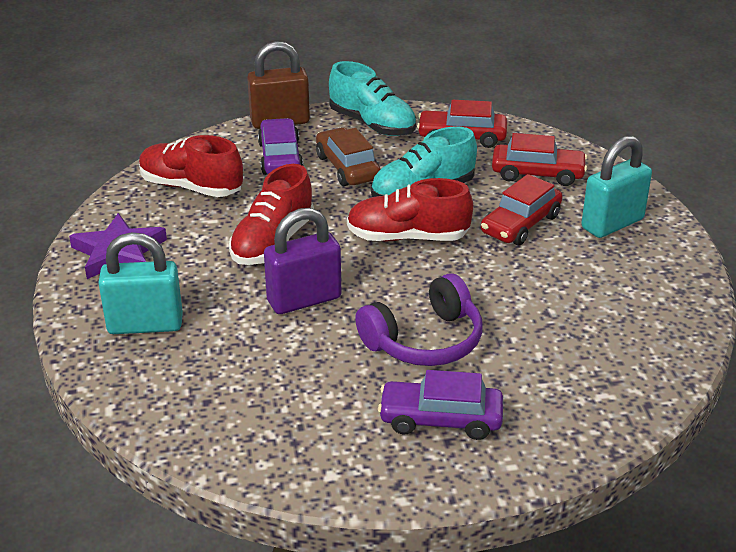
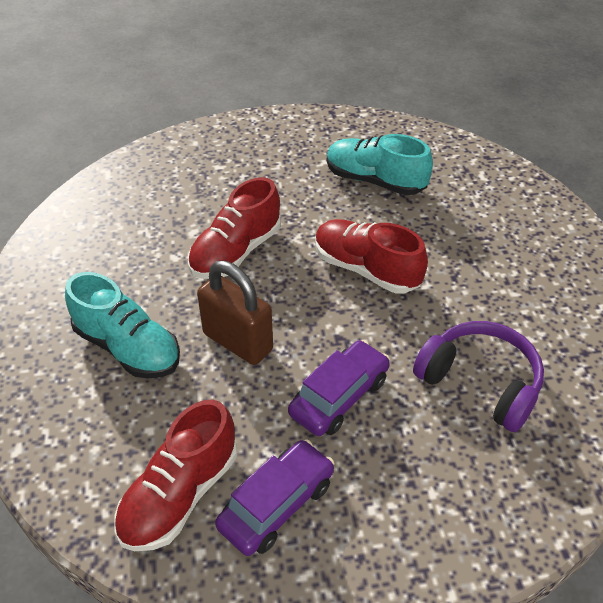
brown car: [316,127,381,186] = 1 -> none = 0
purple padlock: [264,208,341,314] = 1 -> none = 0
purple star: [69,213,167,279] = 1 -> none = 0
red car: [417,100,507,148] [481,174,563,245] [492,133,588,186] = 3 -> none = 0
turquoise padlock: [98,232,183,334] [581,136,652,238] = 2 -> none = 0

